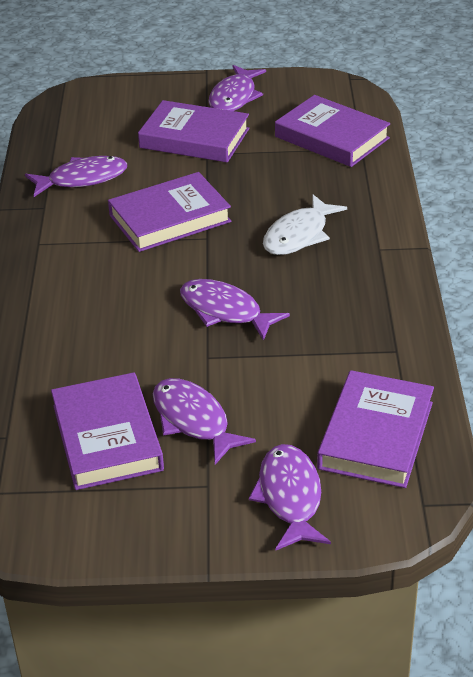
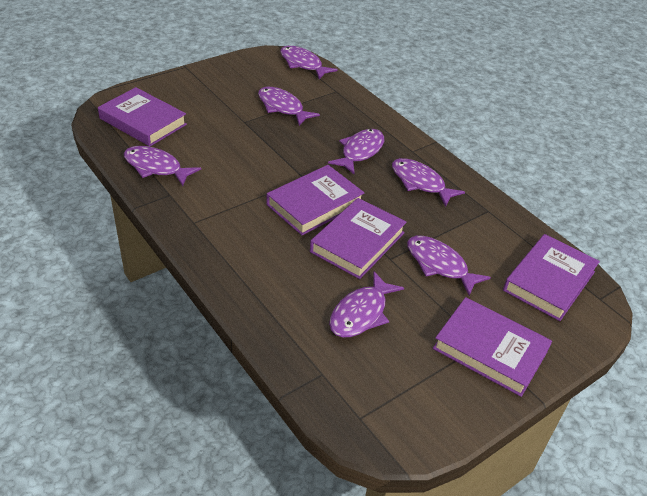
purple fish: [25,156,127,197] [153,378,256,465] [180,279,290,341] [209,65,266,111] [249,444,331,550] = 5 -> [124,146,201,186] [258,87,320,126] [280,46,338,79] [328,129,384,174] [329,271,404,338] [392,158,465,207] [407,236,491,296] = 7
white fish: [263,194,347,255] = 1 -> none = 0

